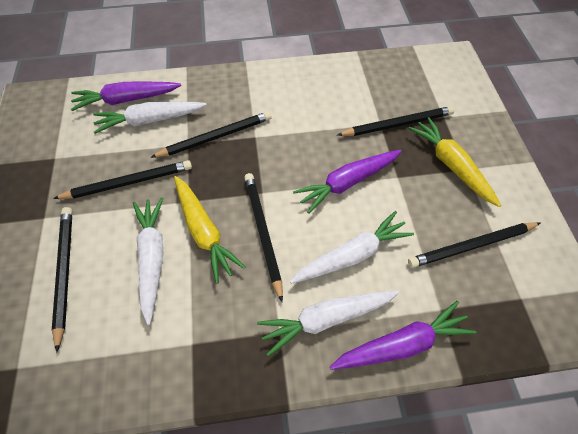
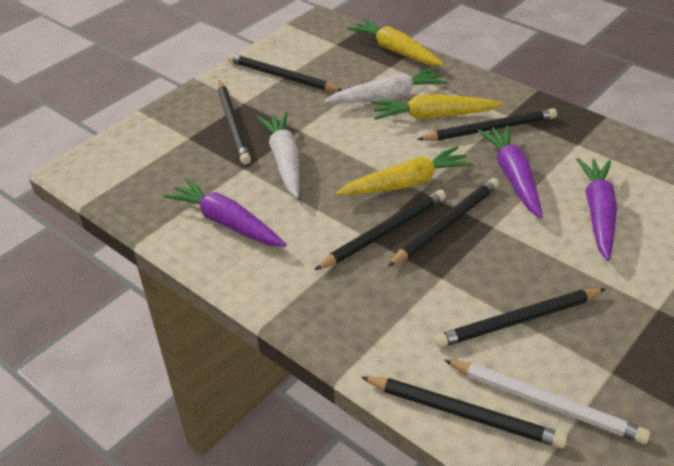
black pencil: [52,207,72,353] [53,160,192,199] [150,111,272,158] [244,173,283,302] [338,106,454,136] [408,222,540,268] = 6 -> [218,80,251,164] [228,53,342,92] [314,190,446,270] [361,376,567,448] [387,178,499,267] [417,108,557,141] [434,288,606,348] = 7
white carrot: [93,102,207,134] [133,197,164,325] [257,290,399,356] [290,211,414,284] = 4 -> [257,112,299,198] [324,68,448,103] = 2
white pencil: none = 0 -> [444,360,650,444] = 1
yellow carrot: [174,176,245,284] [408,117,501,207] = 2 -> [336,146,474,195] [347,18,444,66] [372,94,503,120] = 3

